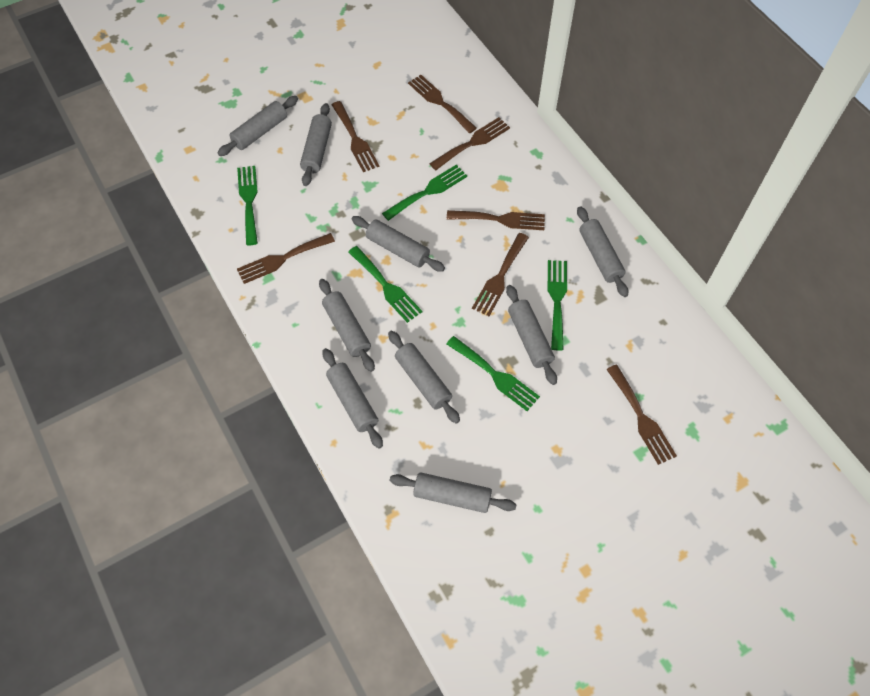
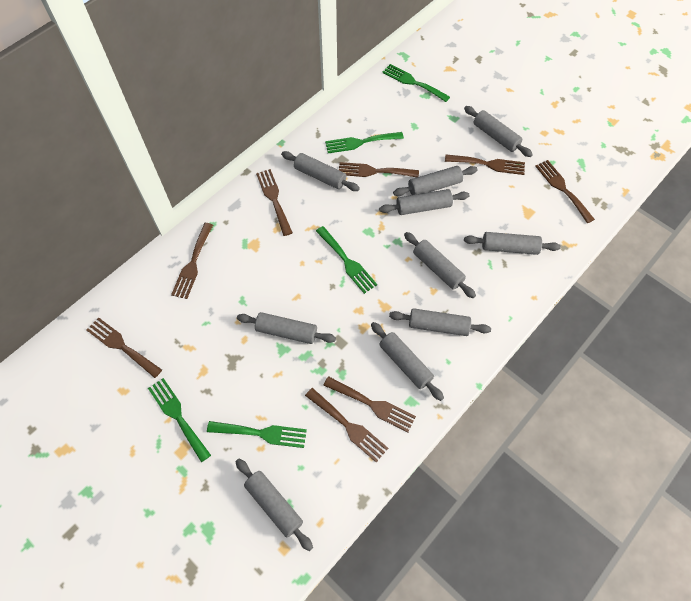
brown fork: [237,233,335,284] [332,101,380,172] [408,75,477,133] [429,117,510,170] [447,210,545,230] [472,233,529,316] [606,365,677,465] = 7 -> [86,317,162,378] [171,223,213,299] [256,169,293,236] [305,388,388,463] [323,376,416,432] [339,162,419,177] [445,155,525,175] [535,160,595,223] = 8
grey rolling pin: [218,96,298,156] [300,103,332,186] [319,279,375,372] [323,348,383,448] [352,216,445,272] [388,331,460,424] [390,472,517,513] [506,285,557,385] [577,206,628,297] = 9 -> [235,459,313,551] [237,312,336,344] [281,151,360,191] [371,322,444,401] [379,189,469,215] [389,308,491,336] [393,166,478,196] [404,232,476,298] [464,106,533,157] [464,232,561,255] = 10

